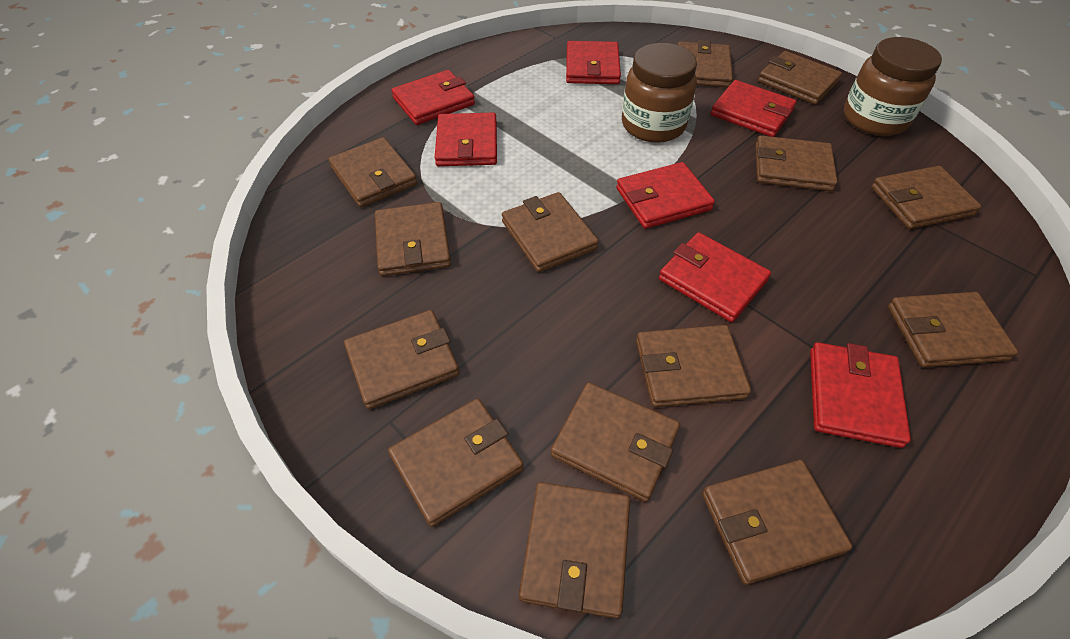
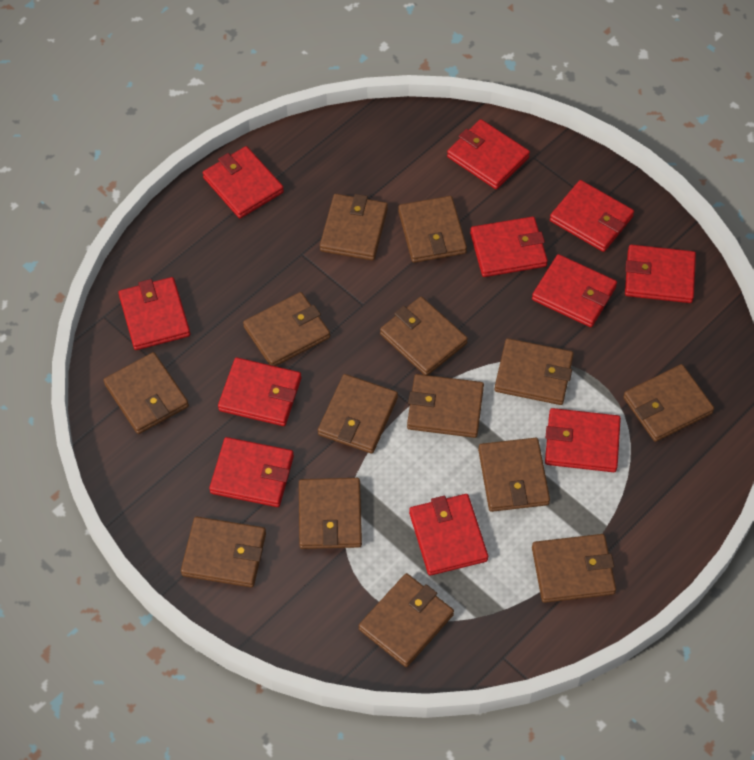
brown jar: [622,43,697,143] [844,37,942,136] = 2 -> none = 0
red wallet: [391,70,475,125] [434,113,497,166] [566,41,621,84] [616,162,715,229] [659,232,771,322] [711,80,797,137] [810,342,911,448] = 7 -> [118,277,190,350] [203,146,284,218] [209,437,294,507] [218,357,301,426] [409,494,488,576] [447,119,530,189] [470,216,548,277] [532,254,617,327] [545,408,621,472] [550,180,634,252] [625,244,696,303] = 11

